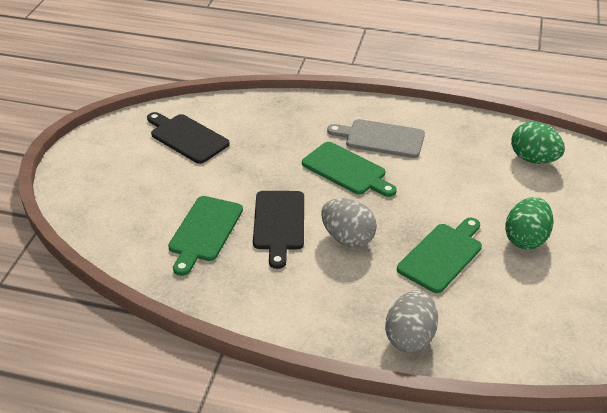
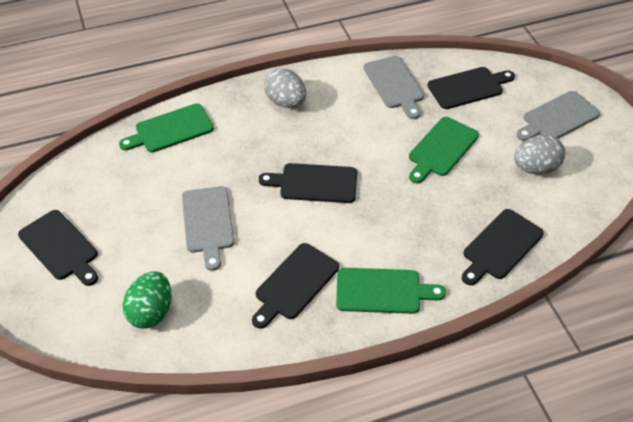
black cutting board: [147,112,230,164] [253,191,304,269] = 2 -> [18,210,98,286] [252,243,339,329] [259,163,357,203] [427,67,515,109] [462,209,544,285] = 5
green egg: [505,197,554,249] [511,122,565,164] = 2 -> [123,271,171,329] = 1
grey cutting board: [327,119,425,158] = 1 -> [182,186,234,271] [364,56,424,119] [516,91,600,141] = 3

